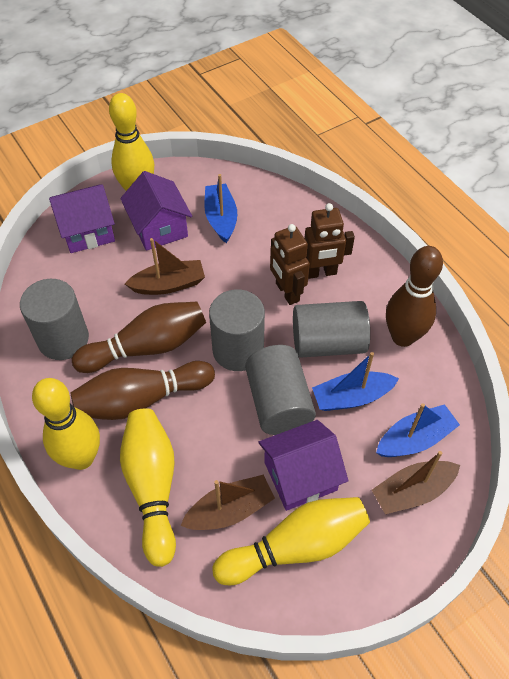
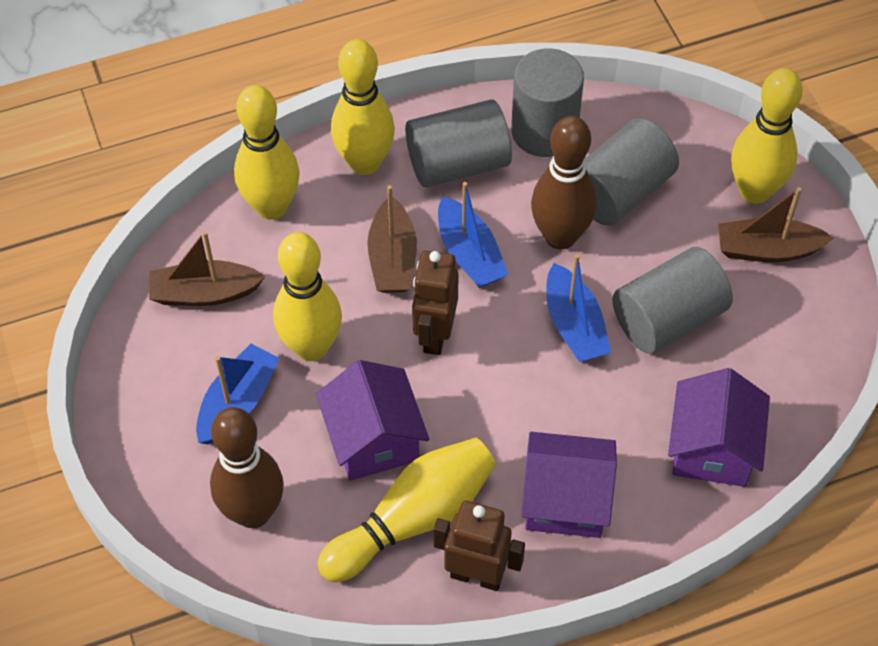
brown bowling pin: [70,361,215,420] [72,302,206,373] [386,246,443,347] = 3 -> [210,407,284,528] [531,116,597,250] = 2
yellow bowling pin: [32,378,100,470] [109,93,154,191] [120,408,176,567] [212,497,370,585] = 4 -> [234,85,300,220] [273,232,342,361] [317,438,496,582] [331,39,395,175] [731,68,803,204] = 5

